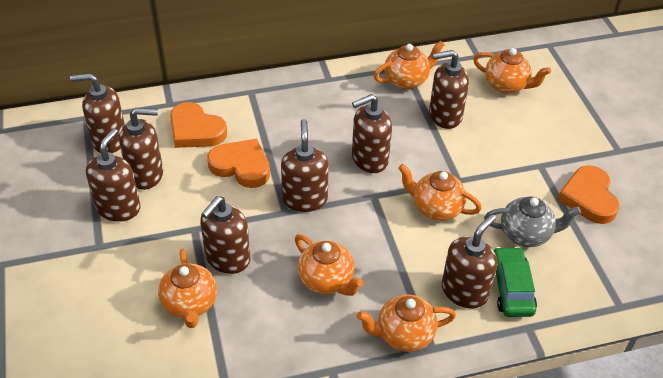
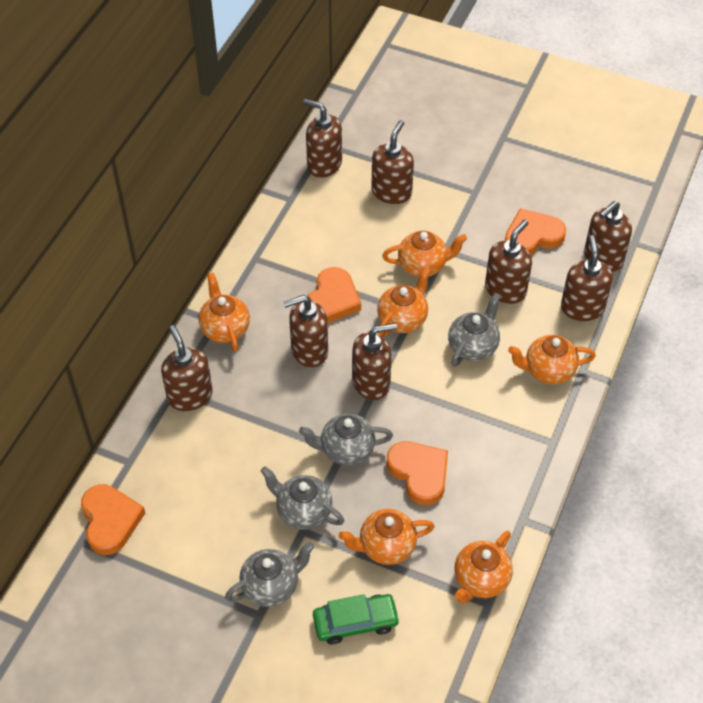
grey teapot: [484,196,581,247] = 1 -> [225,542,315,607] [261,466,344,530] [299,413,393,466] [448,293,500,367] = 4
orange heart: [170,102,227,148] [207,138,270,188] [557,165,620,224] = 3 -> [81,484,145,555] [307,267,361,323] [387,441,448,505] [505,208,566,255] = 4

